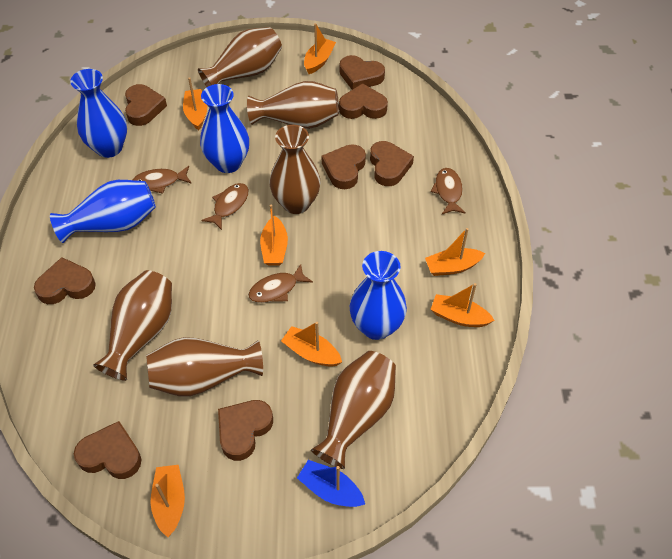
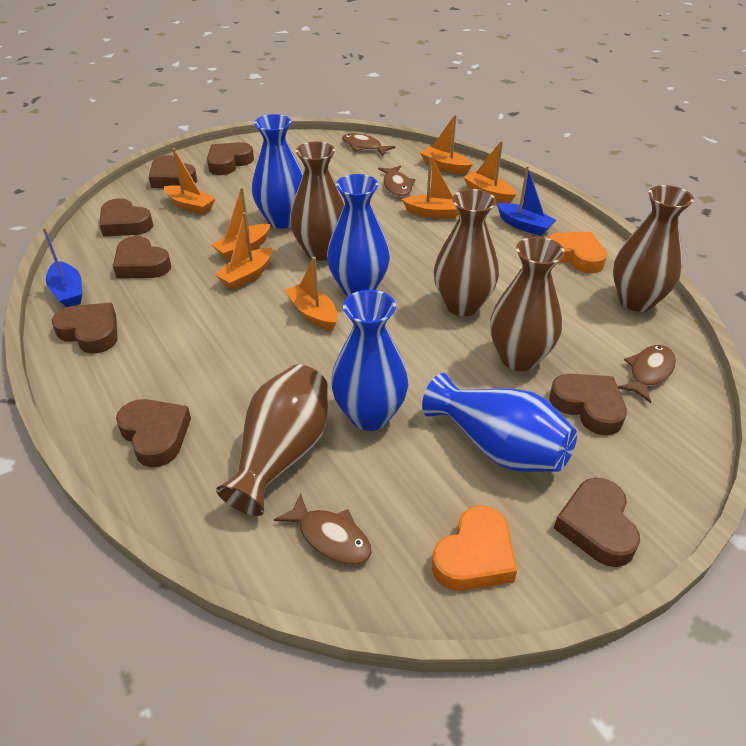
blue boat: [297,460,365,507] = 1 -> [42,227,82,307] [497,166,556,236] = 2
brown vase: [93,270,172,381] [146,337,263,396] [198,27,282,87] [247,81,339,129] [269,125,321,214] [311,351,396,469] = 6 -> [216,364,328,516] [290,141,345,261] [434,189,499,316] [490,237,565,371] [613,185,694,312] = 5
orange heart: none = 0 -> [432,505,517,591] [548,232,607,273] = 2

